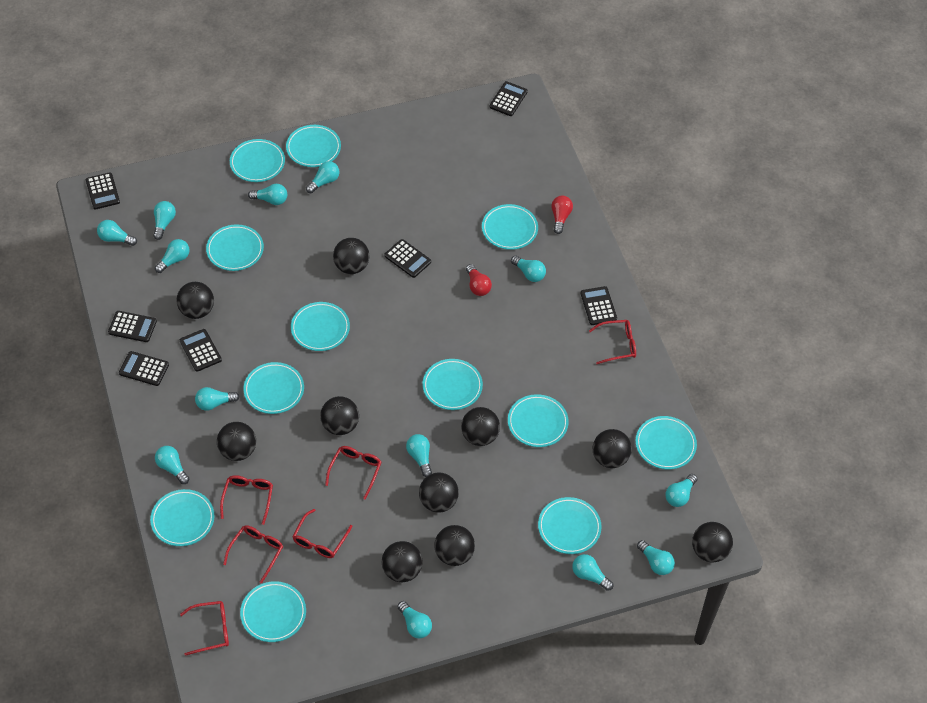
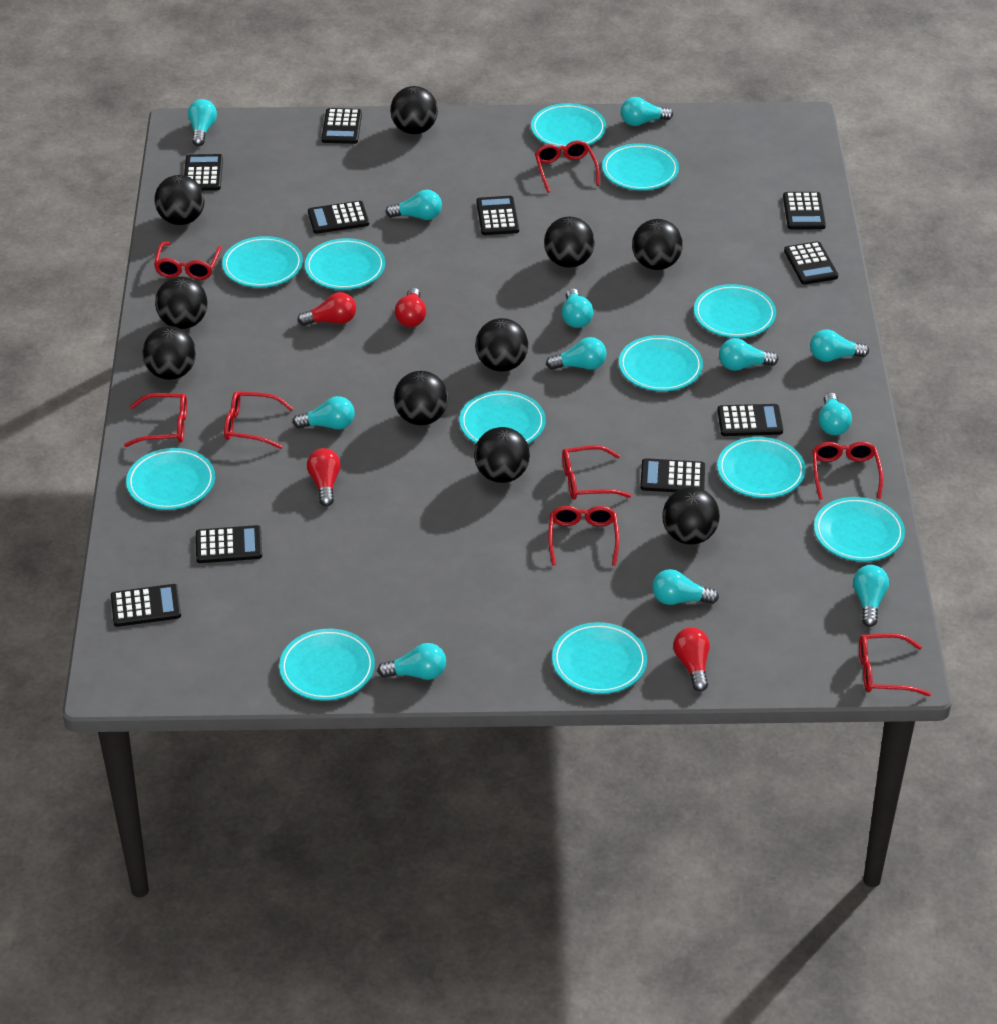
black calculator: [86,172,120,209] [108,311,157,342] [119,351,169,386] [180,329,222,372] [384,239,431,278] [489,81,528,116] [580,286,617,325] = 7 -> [111,584,181,627] [184,154,223,191] [196,525,262,563] [308,201,369,234] [322,108,362,144] [476,196,519,235] [640,458,705,492] [717,404,783,436] [783,192,826,230] [784,241,838,284] = 10
red glasses: [180,601,229,656] [220,475,273,525] [223,525,283,584] [292,509,352,558] [325,446,382,499] [589,320,636,364] = 6 -> [124,393,187,447] [154,242,222,280] [224,391,293,449] [535,140,600,193] [548,506,619,566] [562,445,632,500] [812,441,883,500] [859,633,931,696] = 8
red light bulb: [466,264,492,296] [551,196,573,234] = 2 -> [297,292,356,326] [307,448,341,506] [395,288,426,327] [673,627,710,692] = 4
turquoise light bulb: [97,220,137,246] [153,201,176,240] [155,239,190,273] [155,446,189,484] [195,387,240,411] [248,184,287,205] [306,161,339,193] [397,601,432,638] [406,434,432,477] [511,255,546,282] [572,554,613,591] [637,540,675,575] [665,474,697,507] = 13 -> [188,99,217,146] [293,396,355,429] [377,643,446,680] [385,190,442,220] [546,337,607,370] [562,288,593,328] [621,97,673,126] [652,569,719,605] [719,338,779,371] [810,329,869,362] [818,392,852,435] [853,565,889,627] = 12

